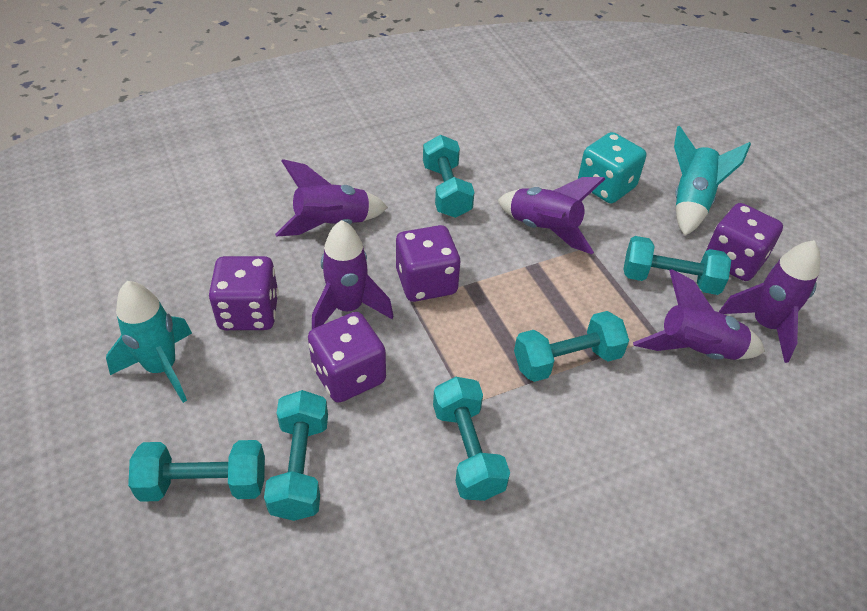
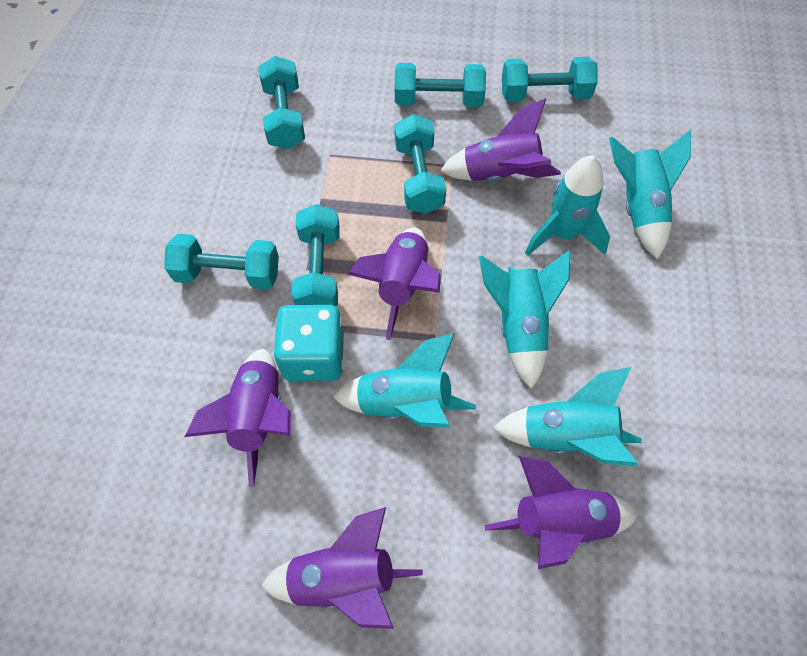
purple dice: [209,256,279,330] [308,312,386,403] [396,225,460,302] [706,203,783,281] = 4 -> none = 0
turquoise rocket: [106,281,192,403] [674,125,751,236] = 2 -> [333,333,476,428] [479,250,571,389] [493,367,641,466] [525,155,610,256] [609,130,691,259] = 5

